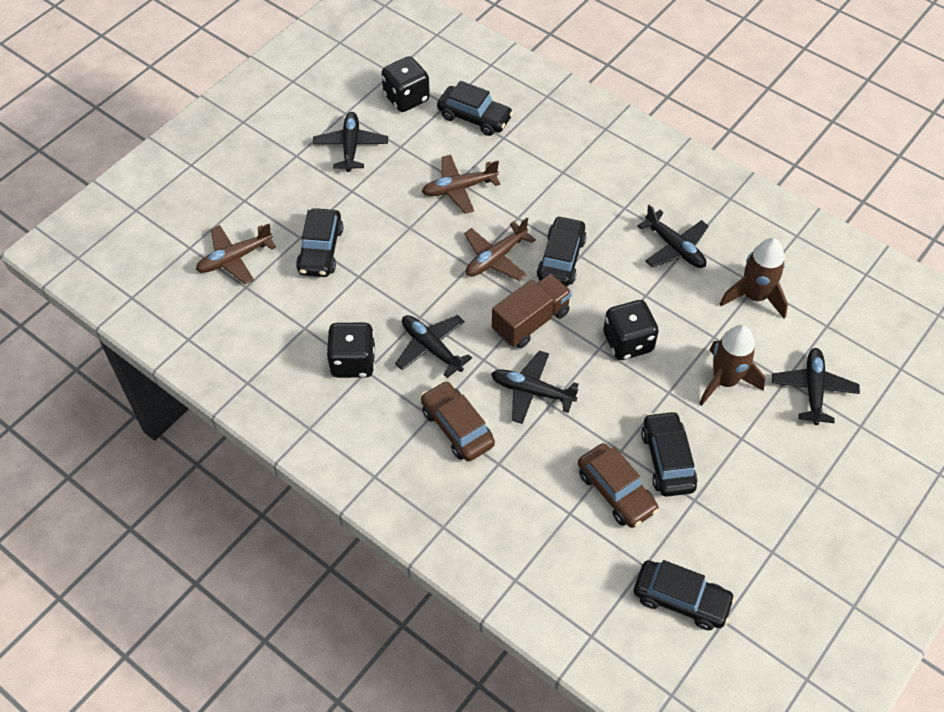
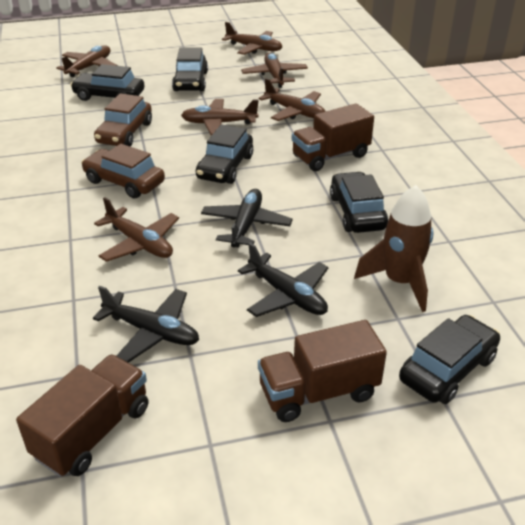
black dice: [326,323,375,378] [382,56,430,112] [603,300,659,360] = 3 -> none = 0
black plane: [313,112,388,172] [395,315,472,378] [491,351,579,424] [637,204,709,268] [772,348,860,425] = 5 -> [93,286,199,363] [201,189,293,247] [238,243,329,317] = 3
brown plane: [196,224,276,284] [422,155,500,214] [464,218,536,281] = 3 -> [56,45,118,77] [94,197,179,262] [181,99,259,135] [222,22,282,55] [241,52,308,88] [258,78,326,121] = 6
brown rocket: [699,325,765,406] [720,238,788,318] = 2 -> [354,185,434,312] = 1
brown truck: [492,274,572,349] = 1 -> [16,354,148,477] [258,320,387,422] [292,103,374,171] = 3

